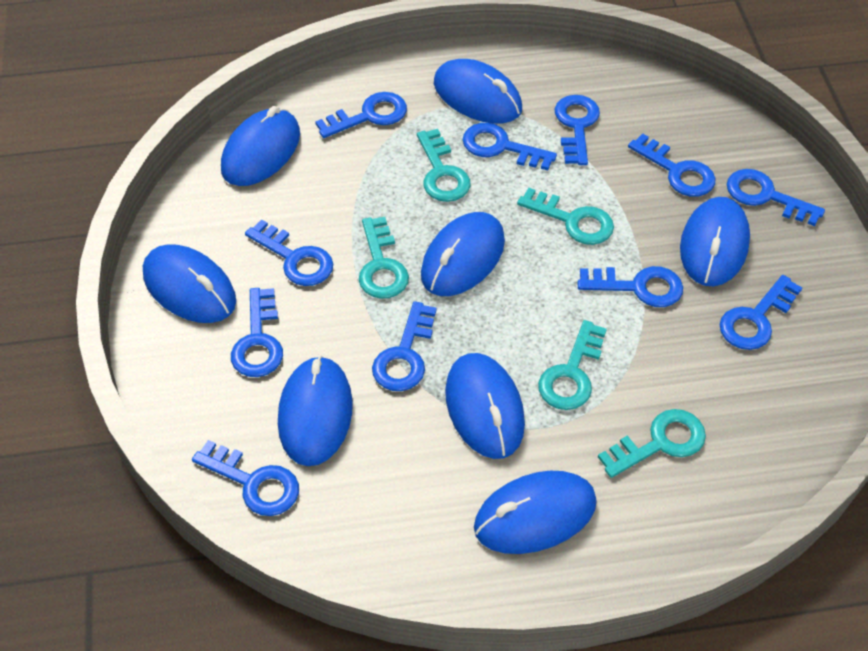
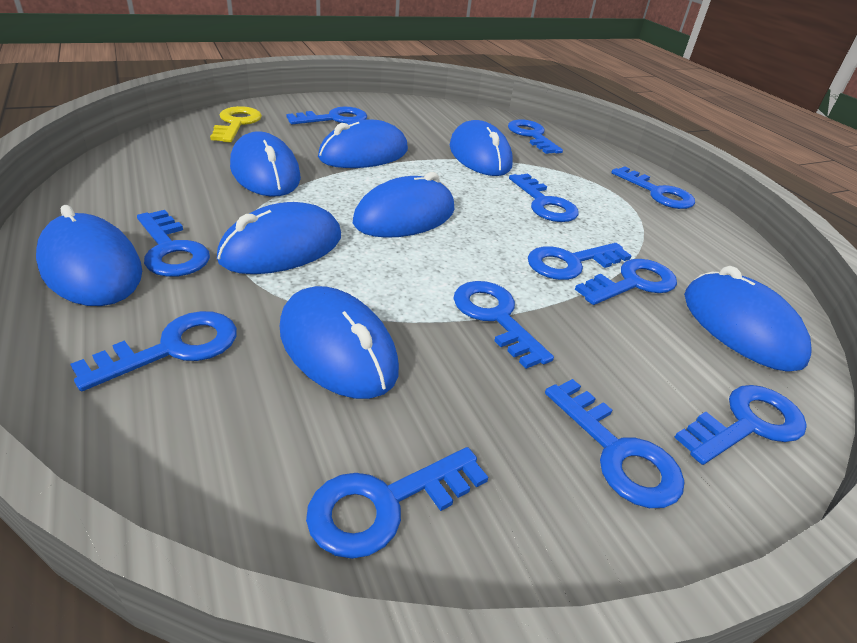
blue key: [192,440,299,516] [231,288,283,377] [245,219,333,286] [315,92,407,138] [372,301,437,391] [463,123,557,170] [555,95,600,165] [577,266,683,307] [628,134,716,197] [720,275,802,350] [727,169,825,226] = 11 -> [70,311,237,391] [137,210,210,277] [286,107,367,124] [306,447,488,559] [453,281,554,369] [508,119,563,154] [509,174,579,222] [528,243,632,280] [545,379,684,508] [575,259,677,305] [611,166,695,209] [674,385,807,465] = 12
turquoise key: [359,217,409,299] [417,129,471,202] [517,188,614,245] [538,320,607,410] [598,409,706,478] = 5 -> none = 0
yellow key: none = 0 -> [210,106,262,143] = 1

